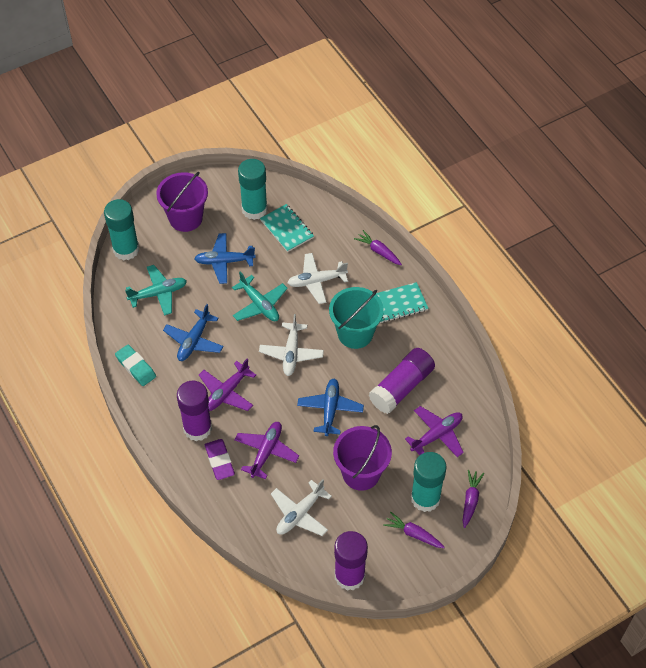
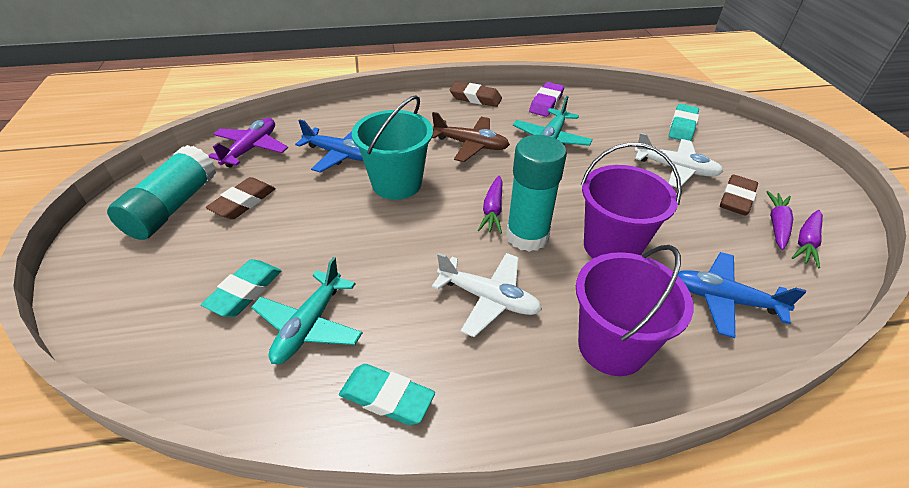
blue plane: [163,304,224,361] [194,233,256,284] [297,379,364,436] = 3 -> [295,119,363,173] [678,252,806,338] = 2
brown eraser: none = 0 -> [206,177,276,219] [450,82,502,107] [720,175,758,215] = 3
brown plane: none = 0 -> [432,112,510,162] = 1
purple glue stick: [177,381,212,441] [334,531,368,591] [369,348,435,414] = 3 -> none = 0
purple plane: [199,359,256,411] [234,422,299,479] [405,406,464,457] = 3 -> [208,118,288,167] = 1
turquoise eraser: [115,345,156,386] = 1 -> [201,259,282,317] [339,364,435,425] [669,104,699,141] = 3
turquoise glue stick: [104,199,139,261] [238,159,268,220] [411,452,446,512] = 3 -> [107,145,216,240] [506,135,567,252] = 2
turquoise notebook: [260,204,314,252] [376,282,428,323] = 2 -> none = 0
white plane: [259,314,324,376] [271,479,332,536] [288,253,348,304] = 3 -> [432,253,542,337] [635,133,723,188] = 2

